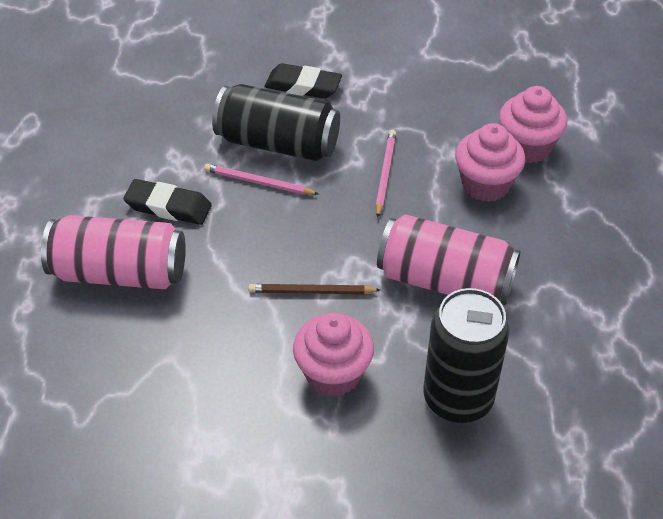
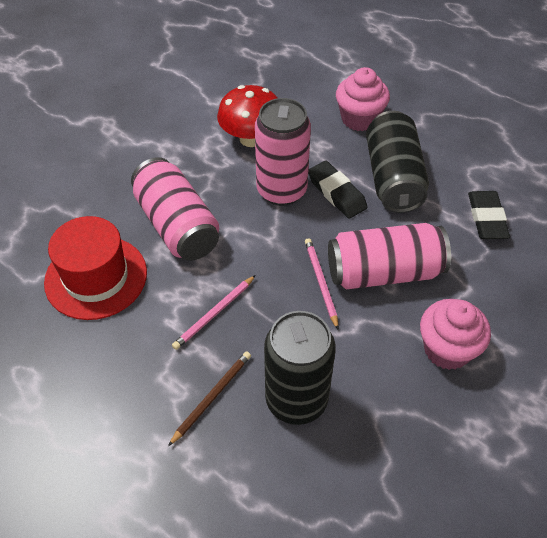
pink can: [41,215,186,289] [377,214,521,305] = 2 -> [131,157,219,261] [255,98,311,206] [328,223,451,289] = 3
pink cupcake: [293,312,374,397] [455,123,525,202] [499,86,567,163] = 3 -> [336,67,390,131] [420,299,491,370] = 2
red hat: none = 0 -> [44,216,147,320] = 1
red mushroom: none = 0 -> [217,85,278,147] = 1

